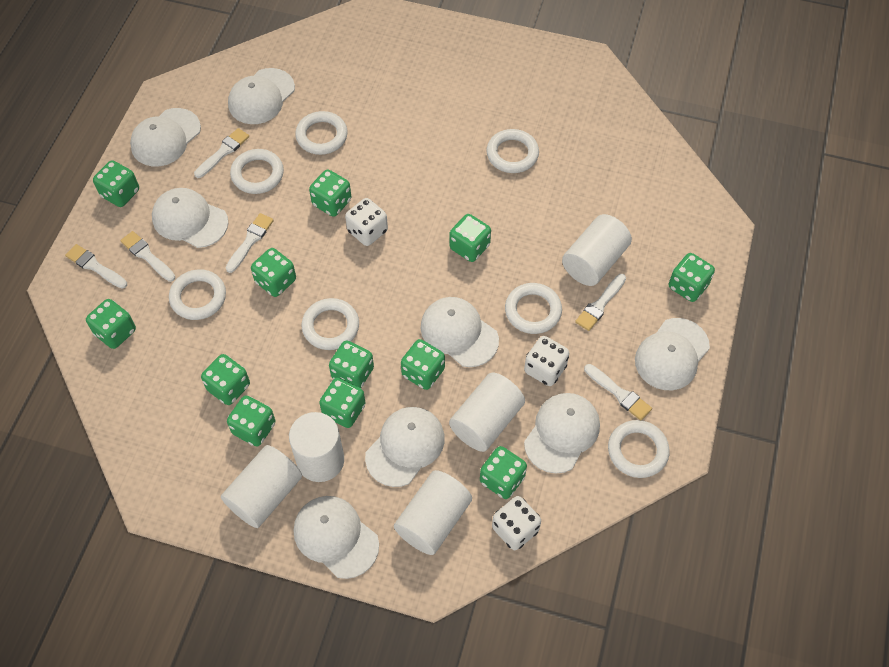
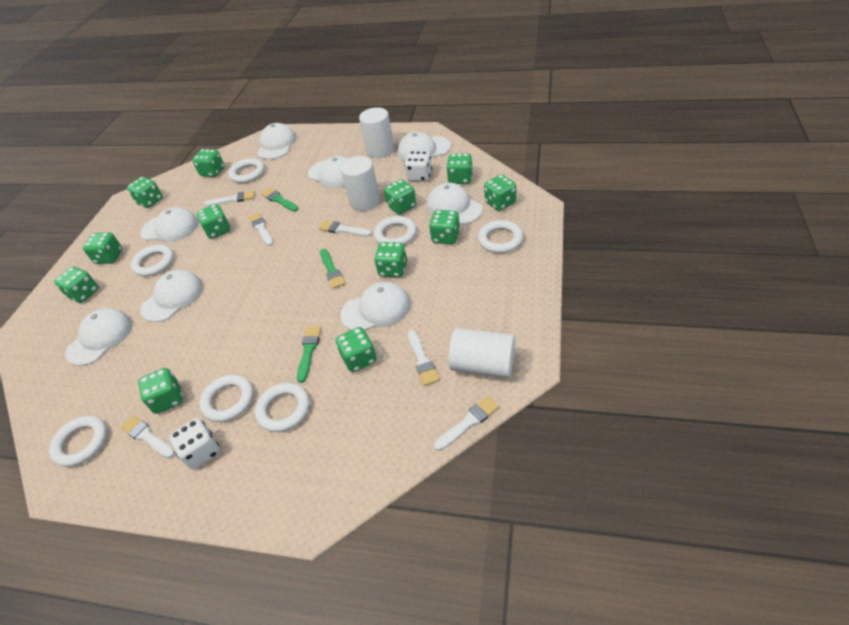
green brush: none = 0 -> [261,188,298,211] [297,326,321,383] [320,249,345,289] = 3
white cylinder: [221,445,302,528] [289,412,344,482] [394,470,472,555] [449,373,525,452] [562,214,632,286] = 5 -> [340,156,380,211] [359,107,394,158] [449,328,515,378] = 3
white dice: [345,198,388,246] [492,496,541,550] [524,336,569,386] = 3 -> [169,418,220,470] [404,151,432,181] = 2

